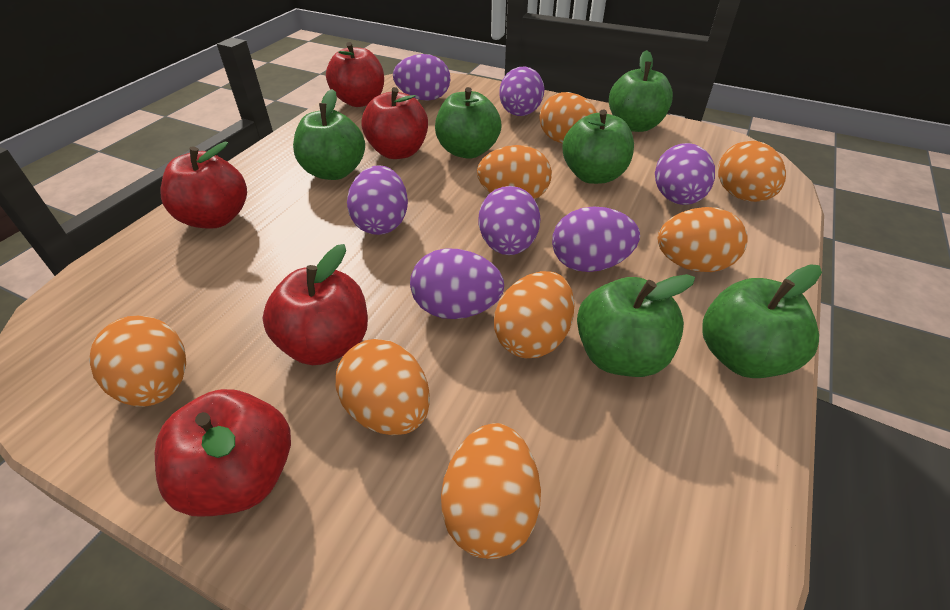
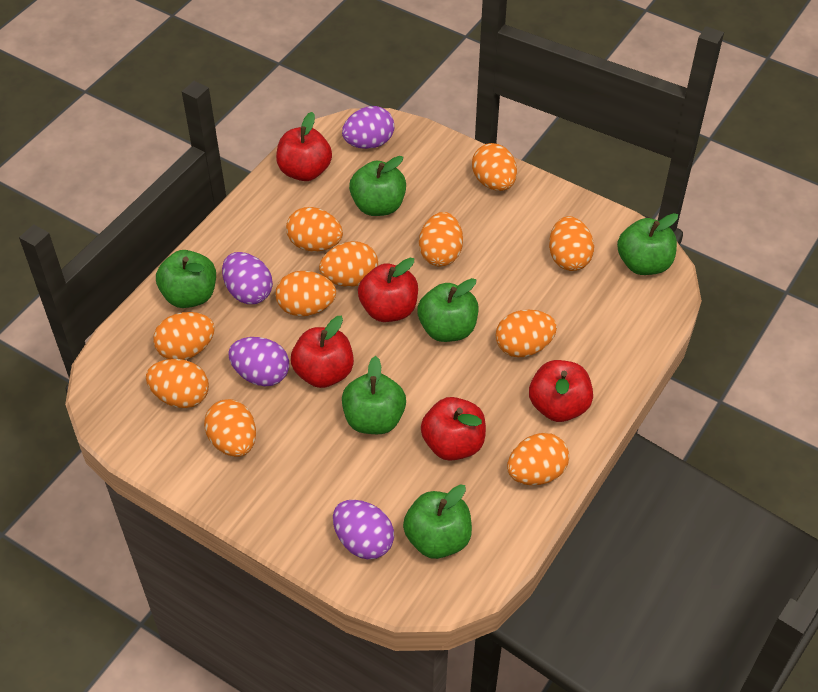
orange egg: [89,316,186,407] [335,339,430,435] [441,423,541,559] [477,145,552,199] [494,271,575,358] [540,92,598,143] [657,207,748,272] [718,140,786,202] = 8 -> [146,359,209,408] [153,312,215,360] [204,399,256,457] [275,271,336,316] [286,207,343,251] [319,241,378,287] [419,212,463,267] [472,143,517,191] [495,310,557,358] [507,433,569,485] [549,216,594,271] = 11
purple egg: [347,165,408,235] [393,54,450,101] [410,248,504,319] [479,186,540,255] [499,67,544,116] [552,206,640,272] [655,143,715,205] = 7 -> [222,252,273,304] [228,337,289,386] [333,500,394,559] [342,106,394,149] = 4

